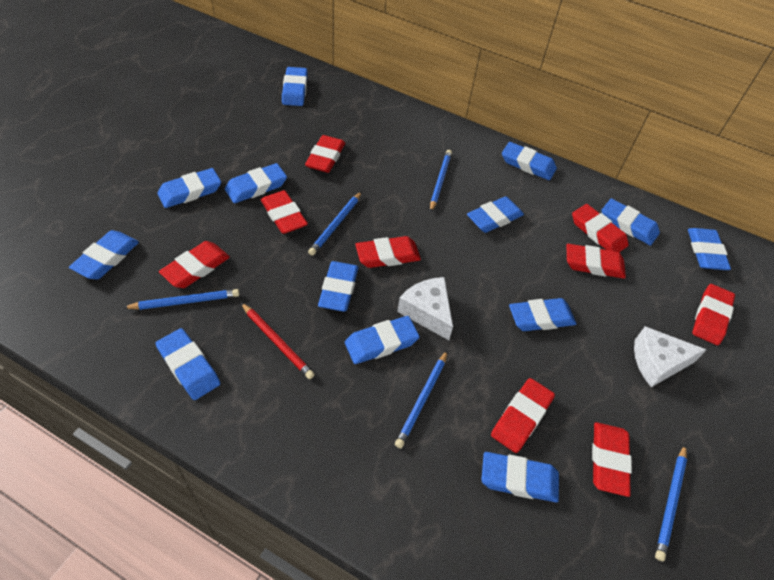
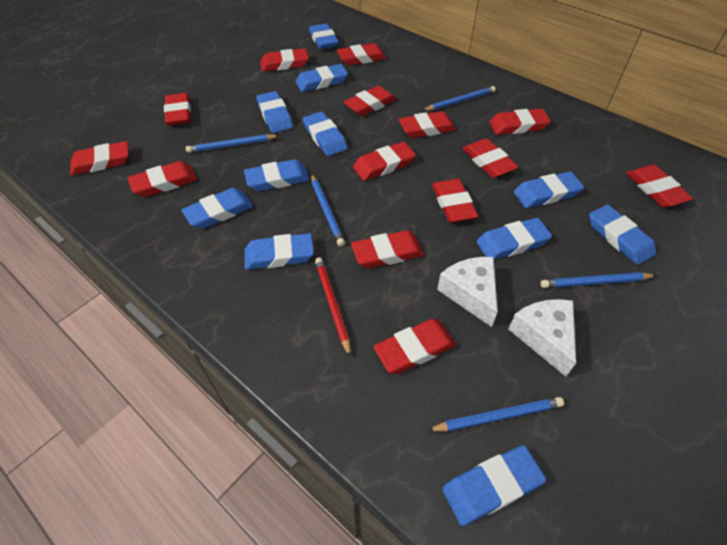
blue eraser: [69,230,139,279] [155,328,220,400] [157,168,221,208] [225,163,287,203] [282,67,308,106] [318,261,359,312] [345,316,420,364] [467,196,524,233] [481,452,559,502] [502,142,557,180] [509,298,576,331] [601,198,660,246] [688,228,731,270] = 13 -> [181,188,253,229] [244,159,309,191] [244,233,314,270] [256,91,293,133] [296,64,348,92] [303,112,347,156] [309,23,339,49] [442,445,546,526] [477,218,552,260] [514,171,584,208] [589,204,656,265] = 11
red eraser: [159,241,230,288] [261,190,308,234] [305,135,345,173] [355,236,421,268] [491,378,555,453] [566,244,626,279] [572,204,628,252] [592,422,632,497] [692,284,735,345] = 9 -> [70,141,129,175] [128,161,197,197] [164,93,191,126] [260,49,309,72] [337,43,387,66] [343,86,396,116] [351,230,424,268] [353,142,416,181] [373,319,456,374] [398,111,456,138] [432,179,478,222] [462,138,519,178] [489,109,551,135] [626,165,693,207] = 14

